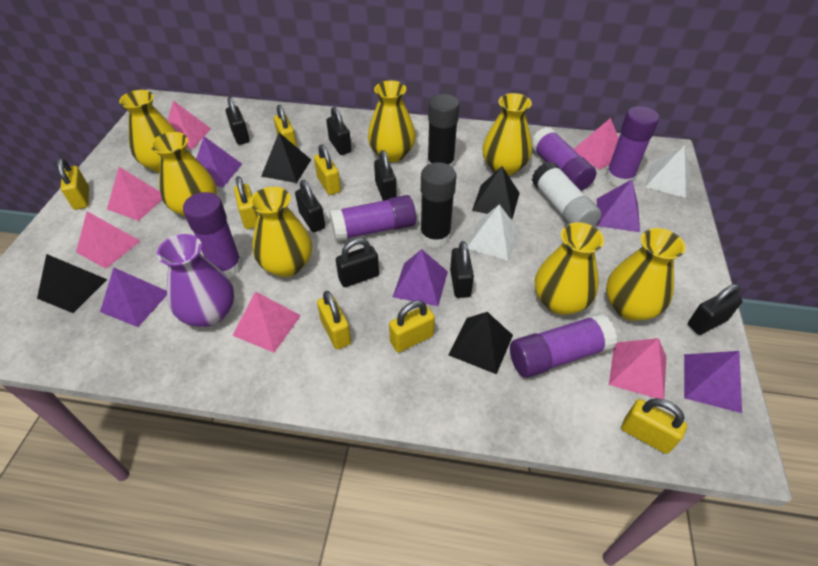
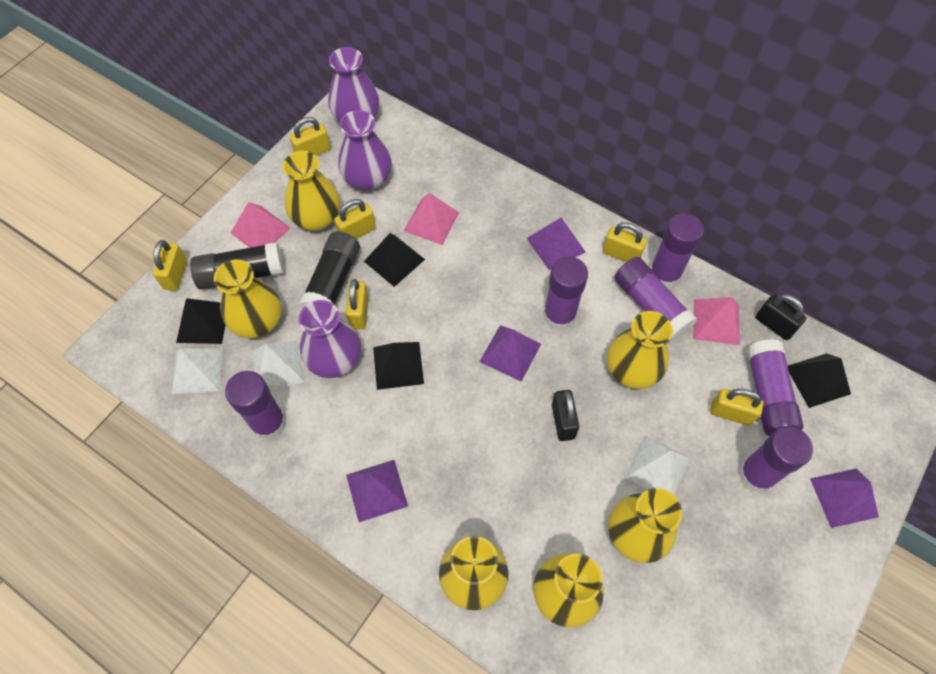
black padlock: [226,97,250,145] [295,180,325,232] [326,107,351,155] [336,238,379,287] [374,150,397,201] [450,241,474,298] [688,284,742,335] = 7 -> [552,390,579,441] [755,294,806,340] = 2
pink pyramid: [76,211,140,269] [107,167,162,221] [167,100,211,149] [232,291,301,353] [573,118,619,169] [609,338,667,399] = 6 -> [231,202,291,248] [404,193,459,245] [693,297,740,345] = 3
purple glue stick: [183,192,242,279] [329,195,416,242] [510,314,617,378] [531,127,596,191] [605,106,659,187] = 5 -> [225,371,286,440] [543,256,588,330] [615,257,697,341] [650,213,704,288] [738,426,813,493] [747,339,804,436] = 6
purple pyramid: [100,267,167,327] [196,136,242,187] [393,249,448,306] [597,180,640,232] [684,351,742,413] = 5 -> [346,460,408,522] [480,325,541,381] [527,217,585,270] [810,468,879,528] = 4
purple vase: [157,234,234,327] = 1 -> [299,300,361,378] [328,47,379,122] [338,110,392,191] = 3
white glue stick: [532,162,601,226] = 1 -> none = 0
white pyramid: [467,204,520,260] [645,145,690,198] = 2 -> [171,348,223,394] [251,341,305,390] [625,436,690,495] = 3
yellow padlock: [57,158,89,210] [234,176,258,229] [274,105,297,147] [314,144,341,195] [317,291,351,349] [389,300,435,352] [621,398,687,454] = 7 -> [153,240,187,291] [290,117,331,156] [334,199,376,239] [346,279,369,330] [603,222,647,262] [710,389,764,426] = 6
yellow vase: [119,90,177,172] [151,132,217,216] [250,187,312,277] [368,81,416,162] [482,93,532,176] [535,222,604,315] [606,228,686,321] = 7 -> [214,260,282,338] [283,151,340,230] [439,536,509,610] [533,554,604,628] [607,311,673,389] [608,488,682,563] = 6

